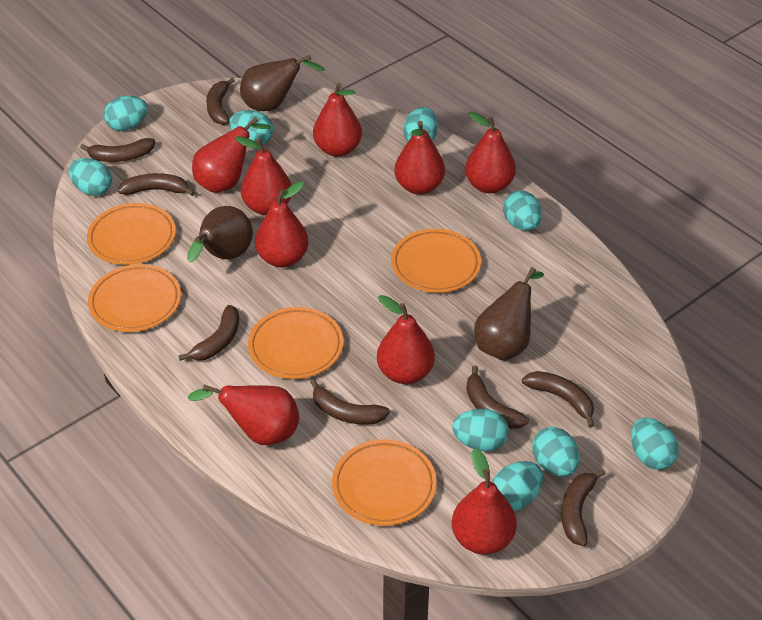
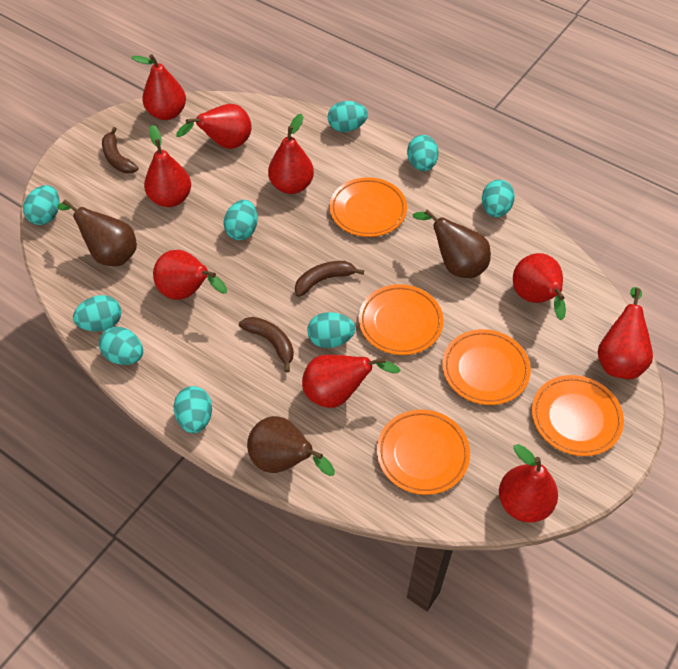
brown banana: [80,138,155,162] [118,173,195,196] [179,305,239,361] [206,78,235,125] [310,379,390,425] [466,366,529,429] [522,371,594,428] [561,469,606,546] = 8 -> [102,127,139,173] [239,317,294,372] [295,261,364,297] = 3

